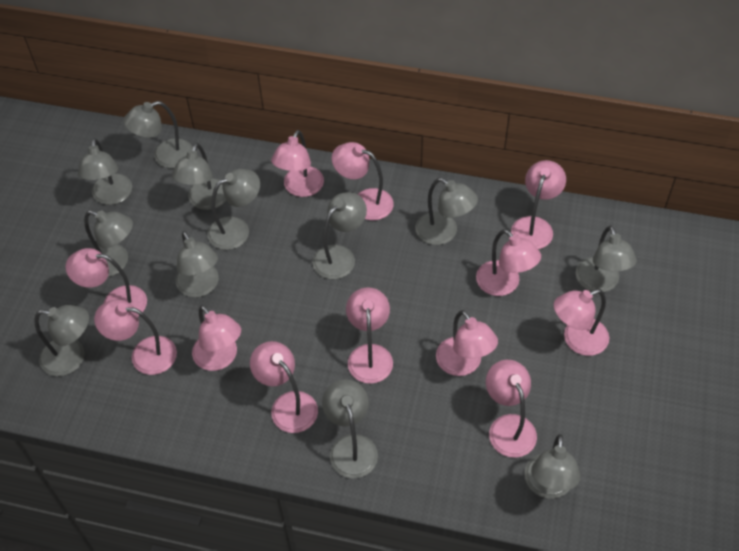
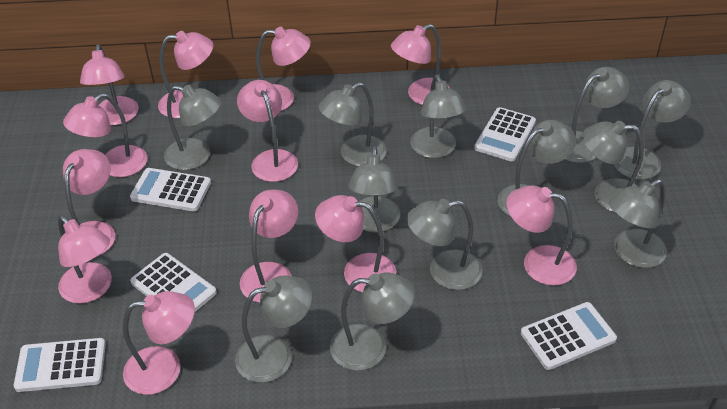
white calculator: none = 0 -> [14,338,106,392] [130,168,211,211] [130,253,217,312] [474,107,536,162] [521,302,617,370] = 5

